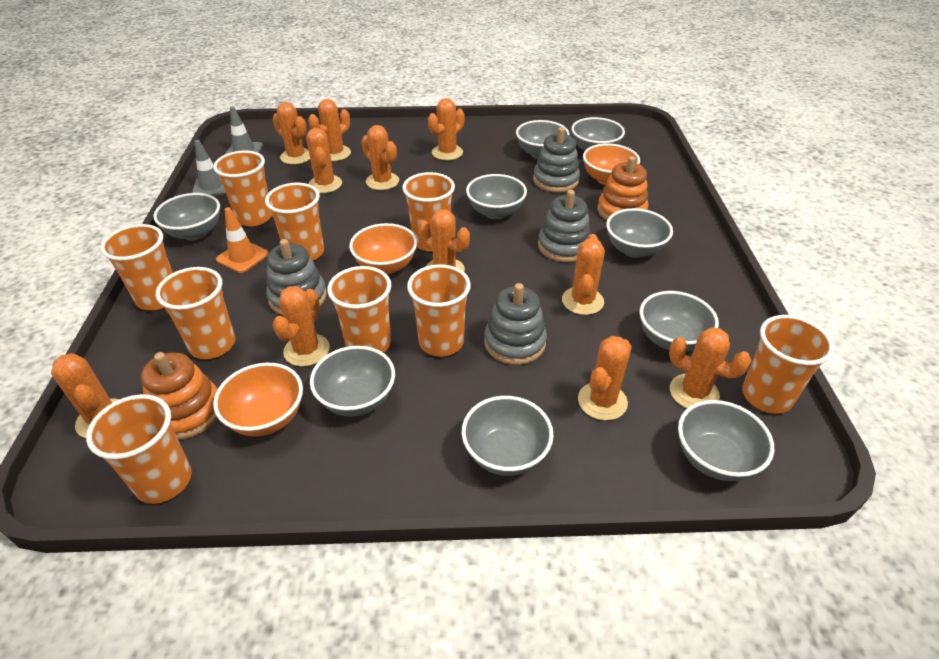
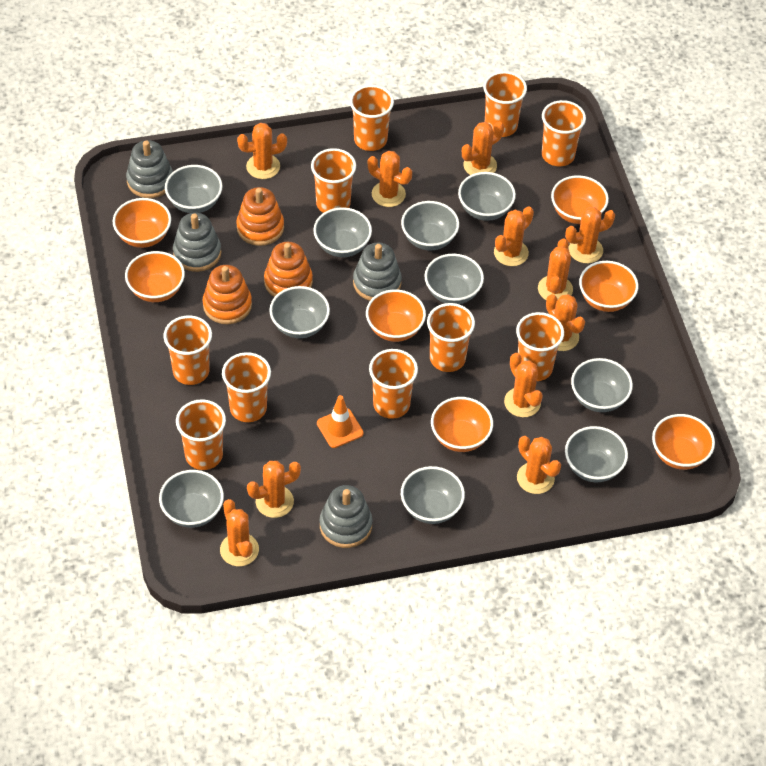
grey bowl: [153,193,220,240] [310,346,395,417] [462,396,554,476] [466,174,527,219] [516,120,569,159] [571,117,625,151] [606,208,673,258] [640,291,719,352] [678,400,774,481] = 9 -> [159,470,224,528] [165,165,223,213] [269,286,330,338] [313,207,372,257] [401,201,459,250] [401,466,465,524] [425,254,484,304] [458,172,516,221] [565,426,628,482] [571,358,633,412] = 10
grey traffic cone: [192,140,226,196] [224,106,263,155] = 2 -> none = 0
orange bowl: [213,363,303,437] [349,223,417,275] [583,143,640,185] = 3 -> [113,198,171,248] [125,251,185,302] [366,289,426,342] [431,397,493,452] [551,175,609,224] [579,261,638,312] [652,414,715,470] = 7
orange cup: [86,394,192,504] [100,224,173,310] [156,267,235,359] [213,150,272,226] [265,183,324,261] [327,266,391,353] [402,172,455,251] [407,264,471,357] [742,315,834,414] = 9 -> [163,315,212,385] [176,399,226,470] [222,352,271,422] [311,148,356,213] [350,85,394,151] [369,349,418,419] [427,303,475,372] [483,71,527,137] [516,312,564,381] [542,100,586,166] = 10
orange stacking toy: [141,352,218,440] [597,156,648,220] = 2 -> [203,265,252,324] [236,187,284,246] [264,242,313,297] = 3

